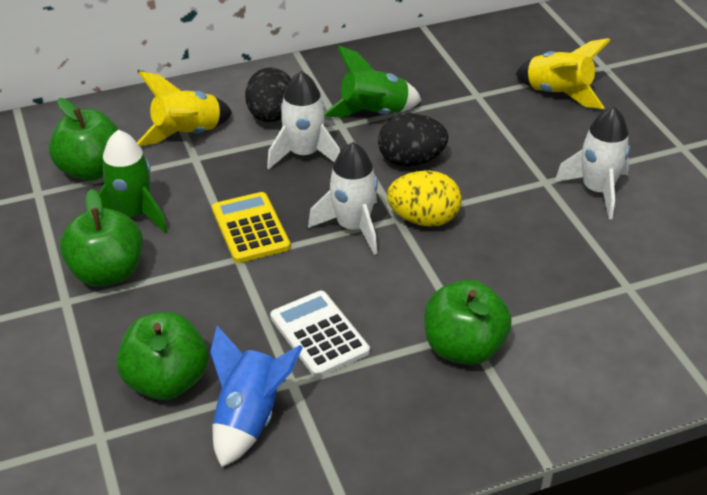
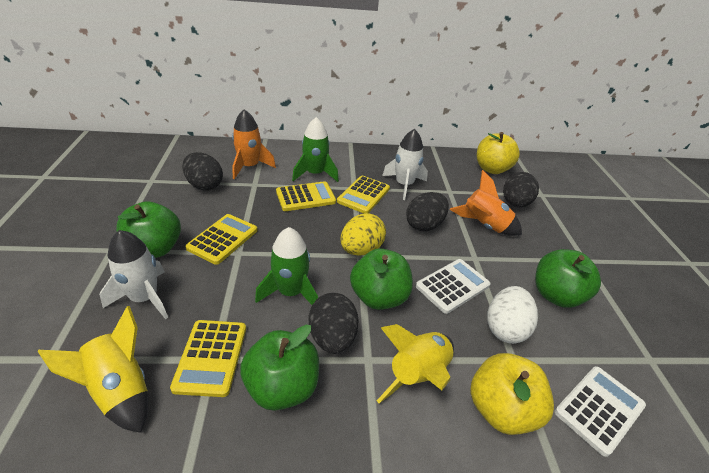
black egg: [245,68,291,122] [378,114,448,167] = 2 -> [182,152,223,191] [309,293,359,354] [406,192,449,231] [503,172,539,208] = 4
blue rocket: [210,326,303,468] = 1 -> none = 0
orange rocket: none = 0 -> [232,109,276,179] [449,170,522,236] = 2
white calculator: [270,291,370,378] = 1 -> [416,259,490,314] [555,366,646,457] = 2
white egg: none = 0 -> [487,286,538,344] = 1
white rocket: [267,71,340,169] [308,142,378,255] [554,106,630,219] = 3 -> [100,230,168,319] [382,129,428,200] = 2
yellow apple: none = 0 -> [470,353,554,435] [477,132,520,174] = 2
yellow calculator: [212,192,291,263] = 1 -> [170,320,246,397] [185,214,257,265] [276,181,336,211] [337,176,390,213] = 4

